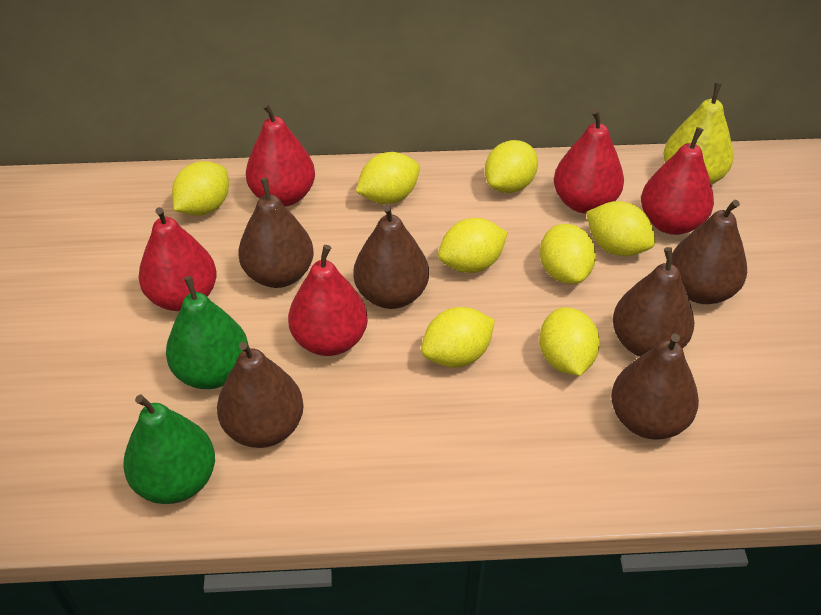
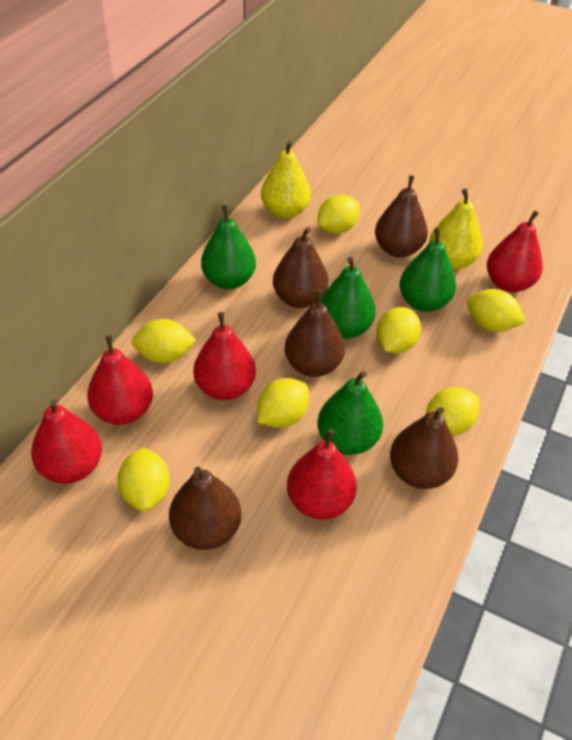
brown pear: [217,342,304,448] [238,178,314,288] [353,205,429,309] [611,334,699,440] [613,247,694,357] [671,200,747,304] = 6 -> [169,467,241,550] [273,227,329,308] [284,290,345,377] [375,175,428,258] [390,407,459,489] = 5
green pear: [123,395,215,504] [166,276,249,389] = 2 -> [201,205,256,289] [317,371,383,455] [321,257,376,339] [399,228,456,312] = 4
yellow lemon: [172,161,229,216] [356,152,420,204] [421,307,495,368] [438,218,508,273] [485,140,538,193] [539,307,600,376] [540,224,596,284] [586,201,656,256] = 8 -> [117,447,170,512] [131,319,196,363] [257,378,309,428] [318,194,360,234] [376,307,421,354] [426,387,480,436] [467,289,526,332] = 7
yellow pear: [663,82,734,185] = 1 -> [261,141,311,219] [429,189,483,270] = 2

